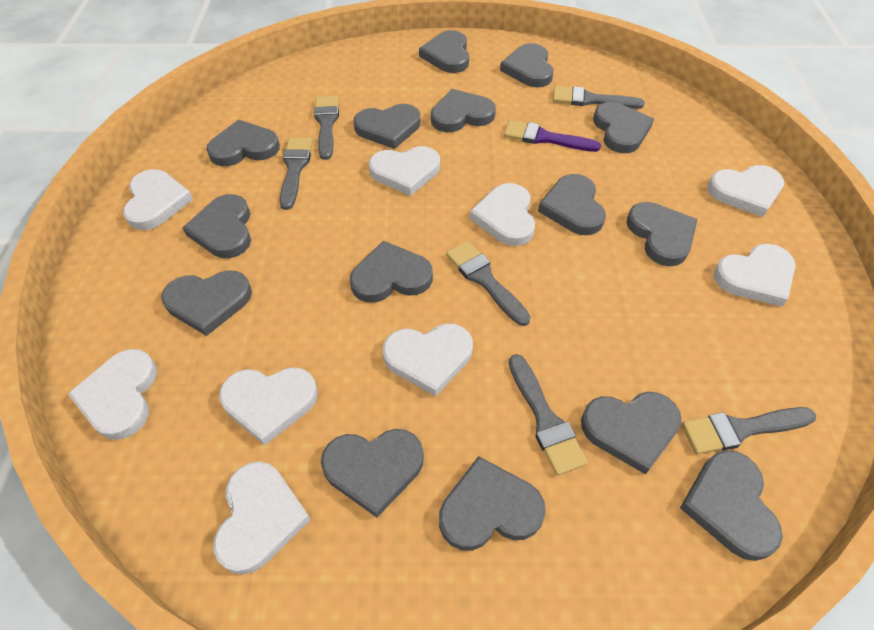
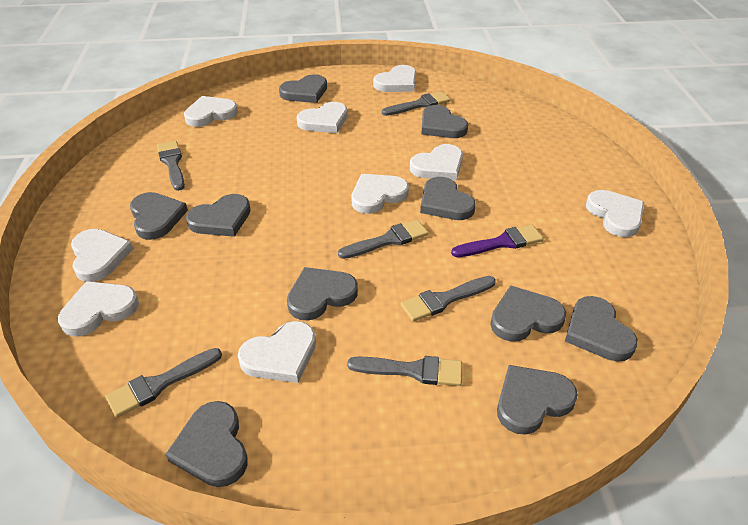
grey heart: [161,270,252,336] [182,194,251,258] [206,119,280,166] [321,429,424,517] [350,241,433,302] [354,104,421,149] [419,30,469,73] [431,89,496,132] [439,456,546,551] [500,43,554,87] [538,174,606,235] [581,392,682,475] [593,102,654,153] [626,202,698,266] [680,450,783,561] = 15 -> [130,192,188,240] [165,401,248,487] [186,194,251,237] [279,74,327,103] [287,267,358,320] [420,177,476,220] [421,105,468,138] [490,285,566,342] [497,365,578,435] [565,296,638,362] = 10

